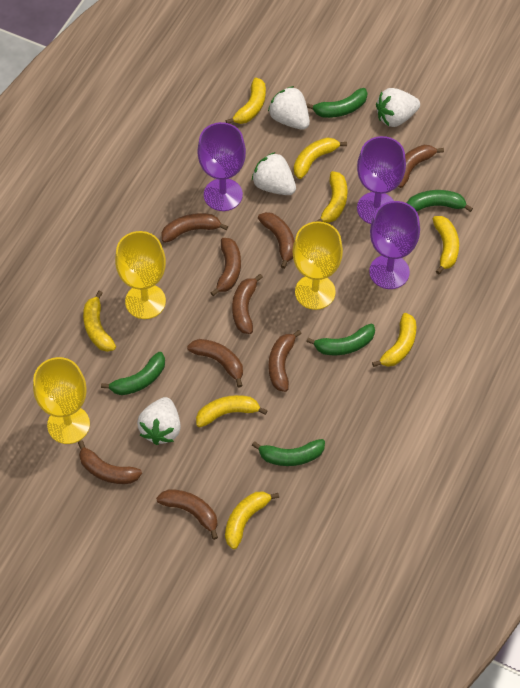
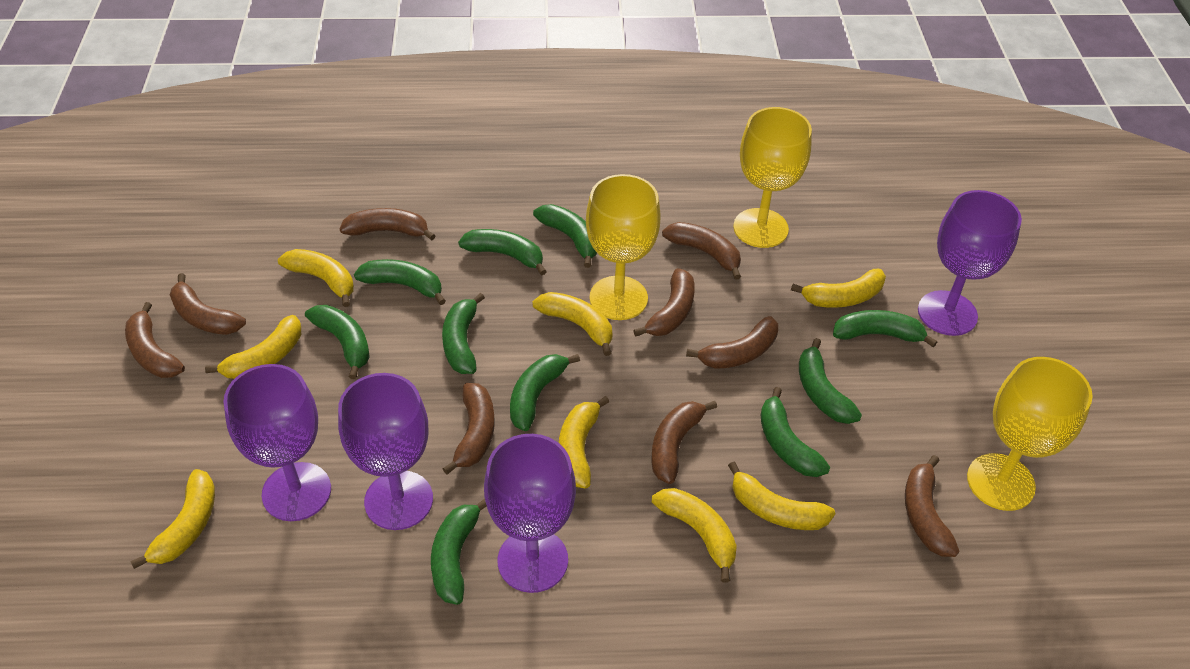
green banana: [101,352,165,395] [252,439,325,466] [306,88,367,118] [306,324,375,355] [407,190,473,212] = 5 -> [305,305,370,379] [354,259,446,305] [431,499,487,605] [442,293,485,374] [458,229,547,275] [510,354,580,431] [533,204,597,268] [760,387,830,477] [799,338,862,424] [833,310,937,347] = 10
purple goblet: [197,122,246,211] [357,136,406,224] [369,201,420,289] = 3 -> [224,364,331,521] [338,373,433,530] [484,434,576,593] [918,190,1022,336] = 4
white strawberry: [137,397,181,445] [252,152,296,195] [268,86,310,130] [376,88,420,127] = 4 -> none = 0

